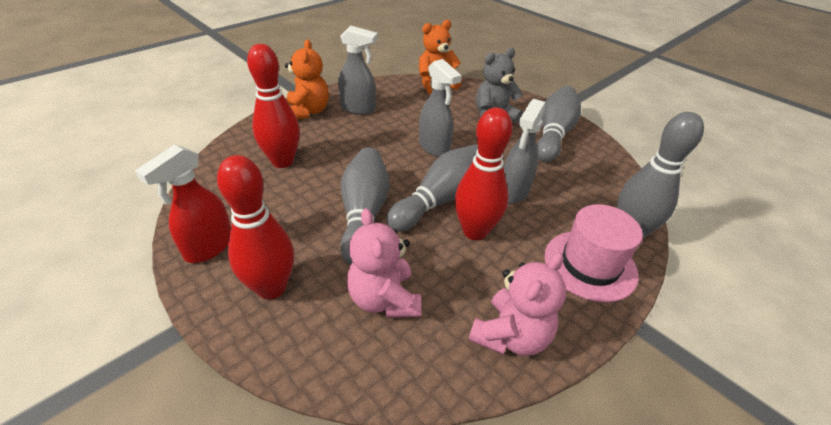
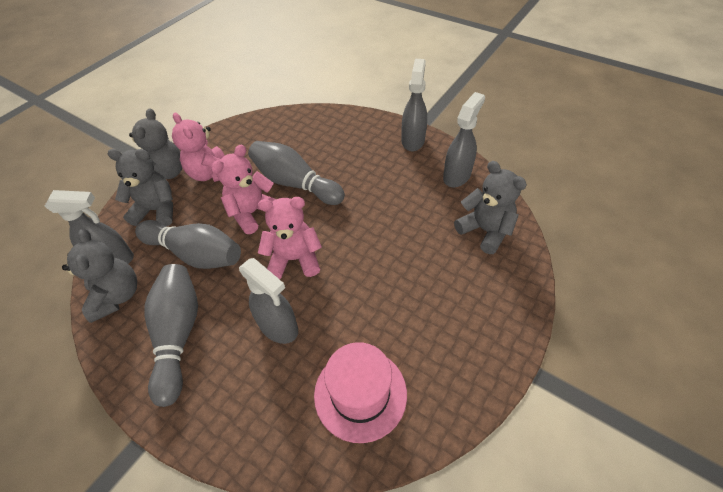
grey bowling pin: [340,148,390,265] [387,144,478,232] [536,86,581,162] [617,112,704,239] = 4 -> [135,220,241,269] [144,264,198,407] [248,141,345,205] = 3
grey spray bottle: [338,26,378,115] [419,59,462,157] [503,99,546,203] = 3 -> [45,190,134,264] [239,258,298,344] [401,59,427,151] [443,92,485,187] = 4
grey teddy bear: [476,48,523,123] = 1 -> [62,229,137,323] [108,149,173,226] [129,108,182,179] [454,161,527,254] = 4
orange teddy bear: [285,40,329,119] [419,20,462,95] = 2 -> none = 0
pink teddy bear: [347,208,421,318] [468,252,566,356] = 2 -> [172,113,225,182] [211,145,276,234] [258,197,322,279] = 3
red bowling pin: [217,155,294,300] [247,44,300,168] [455,107,512,240] = 3 -> none = 0
red spray bottle: [135,145,231,263] = 1 -> none = 0

